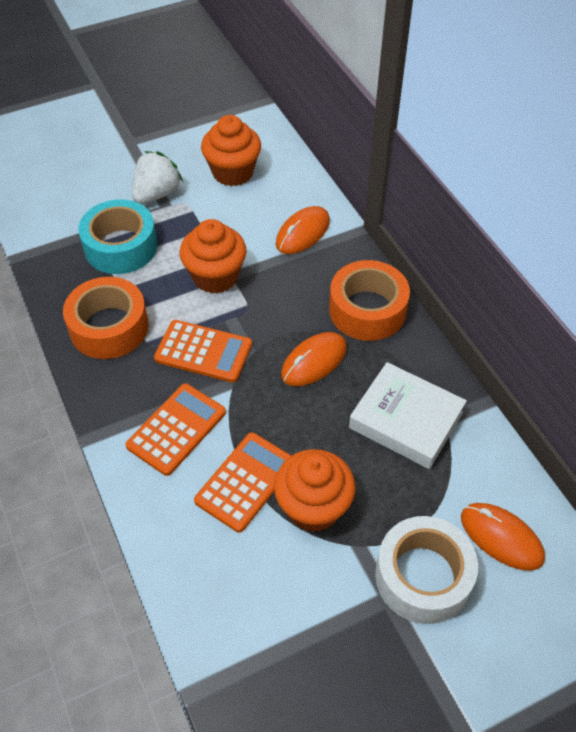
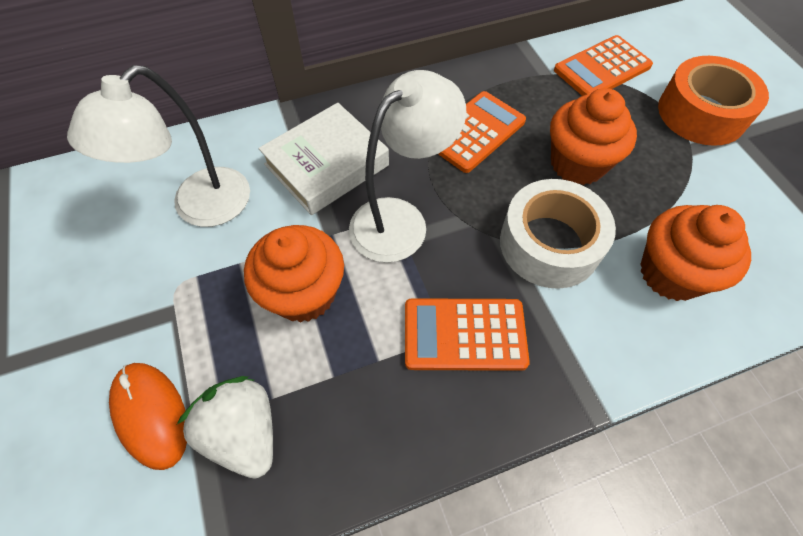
orange mouse: [276,206,330,254] [281,332,347,386] [461,503,545,571] = 3 -> [109,363,187,470] = 1
orange tape: [63,277,149,359] [329,260,410,341] = 2 -> [658,56,769,146] = 1
turquoise tape: [78,199,158,274] = 1 -> none = 0
white lamp: none = 0 -> [67,65,250,227] [349,70,467,263] = 2

